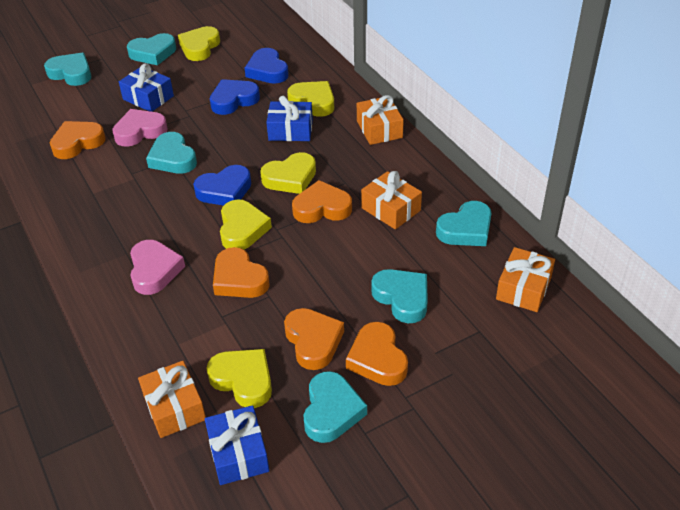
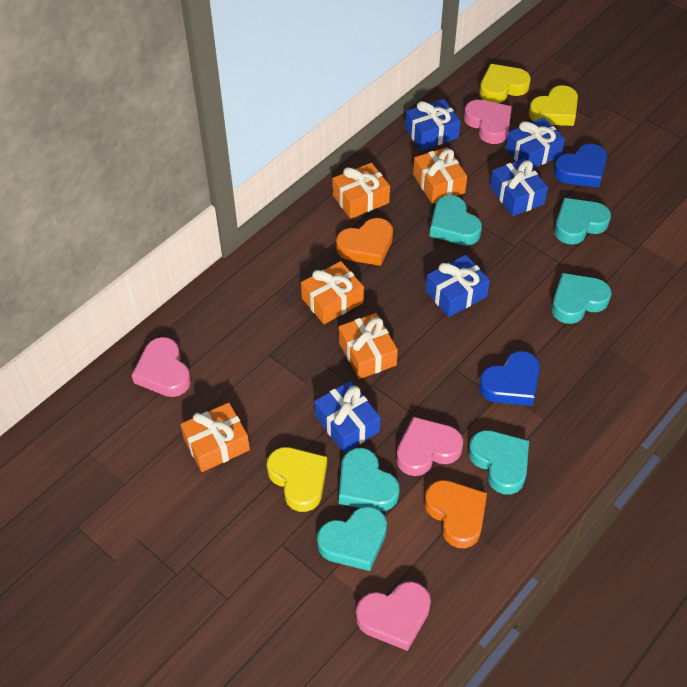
blue gift: [119,63,174,112] [205,405,269,485] [266,96,313,141] = 3 -> [314,381,380,453] [405,99,461,151] [426,255,490,317] [490,159,548,216] [506,117,565,168] = 5
blue heart: [193,165,251,206] [210,79,260,115] [245,48,289,84] = 3 -> [479,351,540,406] [554,144,607,188] = 2
orange gift: [138,361,206,438] [357,95,404,145] [361,171,422,229] [496,247,555,312] = 4 -> [181,403,250,472] [301,261,364,324] [332,163,390,219] [338,313,398,379] [413,147,467,204] = 5
orange heart: [50,121,106,159] [213,247,270,298] [284,308,344,370] [292,180,352,223] [346,322,408,386] = 5 -> [336,218,393,266] [425,480,487,548] = 2
pink heart: [112,109,168,147] [130,240,185,295] = 2 -> [132,337,191,397] [356,581,431,651] [396,417,463,476] [464,100,512,144] = 4
yellow heart: [178,26,220,61] [206,349,272,408] [220,199,272,250] [260,152,316,194] [287,81,334,117] = 5 -> [267,447,327,512] [479,64,531,103] [529,85,578,126] = 3

